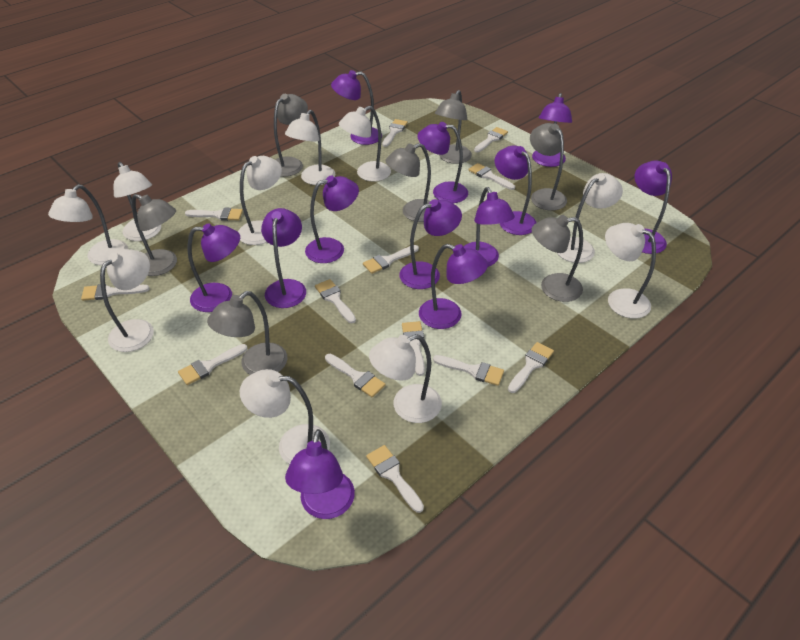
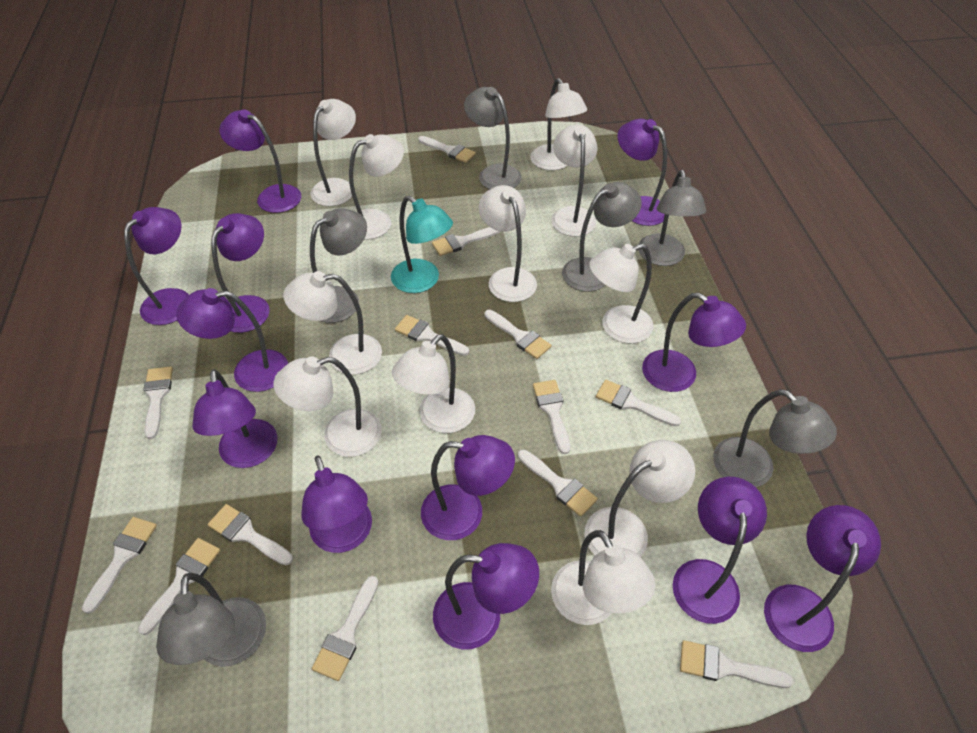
grey lamp: [132,194,177,276] [207,291,288,375] [274,94,308,177] [386,143,431,222] [435,90,472,164] [530,123,567,211] [532,215,583,302] = 7 -> [156,573,266,667] [310,208,367,323] [464,87,522,189] [562,182,642,292] [639,170,706,266] [713,389,837,487] = 6
turquoise lamp: none = 0 -> [391,195,453,293] = 1
white lamp: [48,185,128,265] [100,249,154,352] [114,162,161,241] [238,156,282,245] [240,369,330,464] [285,110,335,185] [339,106,391,182] [369,334,442,423] [557,173,623,263] [605,223,656,319] = 10 -> [273,357,382,457] [283,271,382,375] [311,99,356,206] [349,134,404,240] [392,334,475,433] [479,185,537,302] [530,78,587,170] [551,124,597,237] [551,530,656,625] [584,440,695,557] [589,244,654,344] = 11

